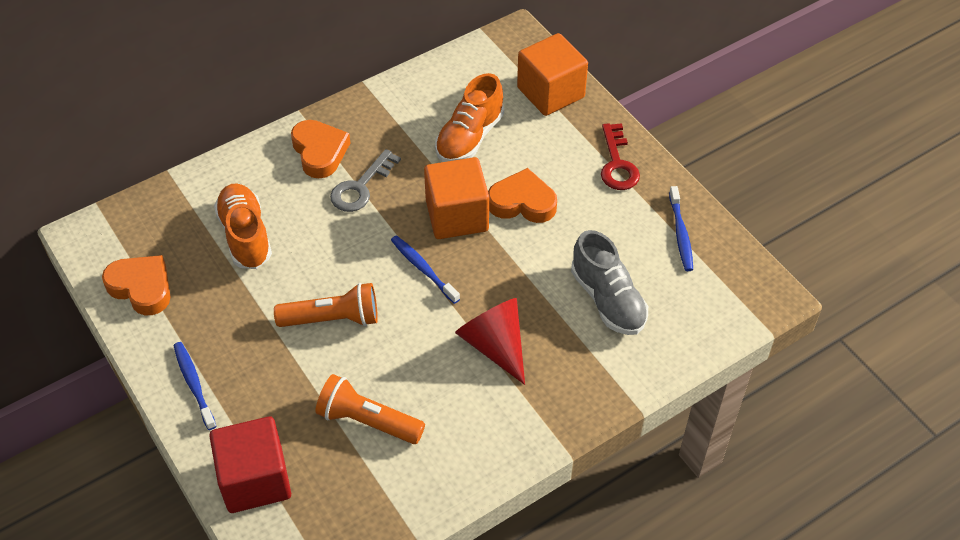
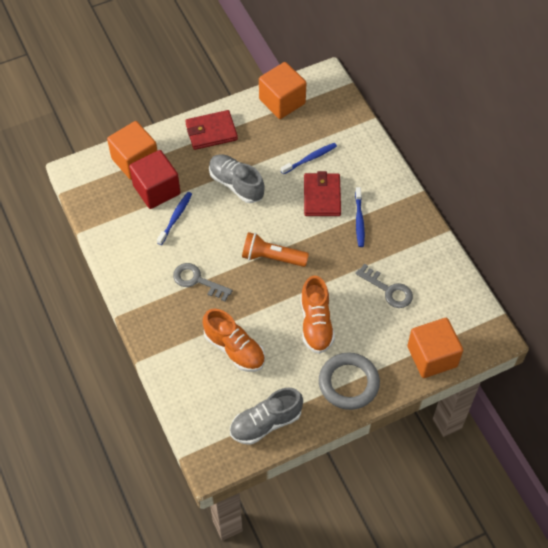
grey key: [330,149,401,212] = 1 -> [173,263,233,302] [356,264,413,308] = 2
grey ring: none = 0 -> [319,352,380,410] = 1
grey shoe: [571,230,648,335] = 1 -> [209,154,265,203] [230,388,303,445] = 2
orange cube: [424,157,489,239] [517,33,588,116] = 2 -> [107,121,157,180] [259,62,306,119] [407,318,463,378] = 3
orange flashlight: [274,283,378,327] [315,374,425,444] = 2 -> [242,232,309,267] = 1
orange heart: [102,255,171,315] [291,120,350,178] [488,168,557,223] = 3 -> none = 0
red cone: [455,298,525,385] = 1 -> none = 0
red key: [601,123,640,190] = 1 -> none = 0
red wallet: none = 0 -> [185,110,238,150] [304,171,341,216] = 2

